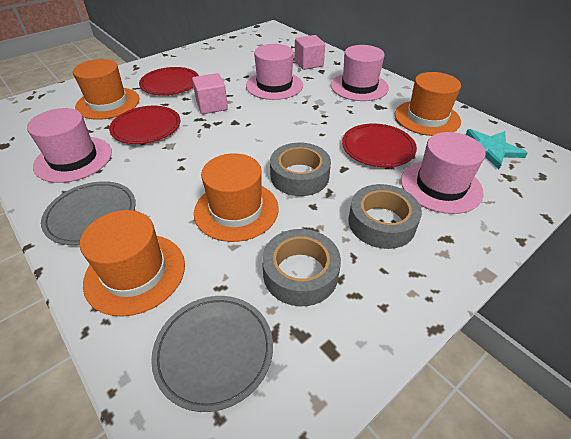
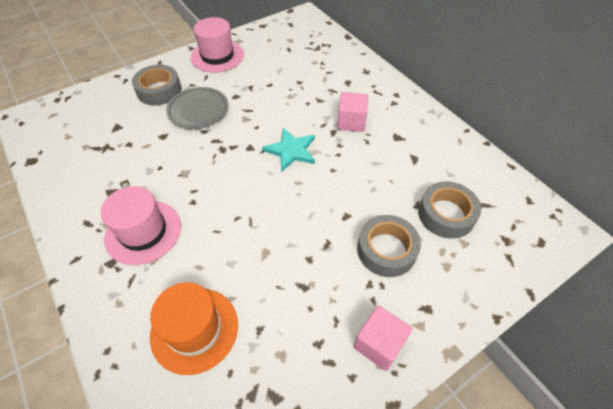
grey plate: [41,181,136,245] [151,296,273,412] = 2 -> [166,87,229,129] = 1
orange hat: [73,59,139,120] [80,210,185,317] [194,153,279,242] [395,72,461,136] = 4 -> [150,282,238,375] = 1
pink hat: [27,108,112,183] [246,44,303,100] [331,45,389,101] [401,132,486,214] = 4 -> [101,186,181,265] [191,17,244,73] = 2
red plate: [109,106,181,144] [139,67,199,95] [342,123,417,167] = 3 -> none = 0

